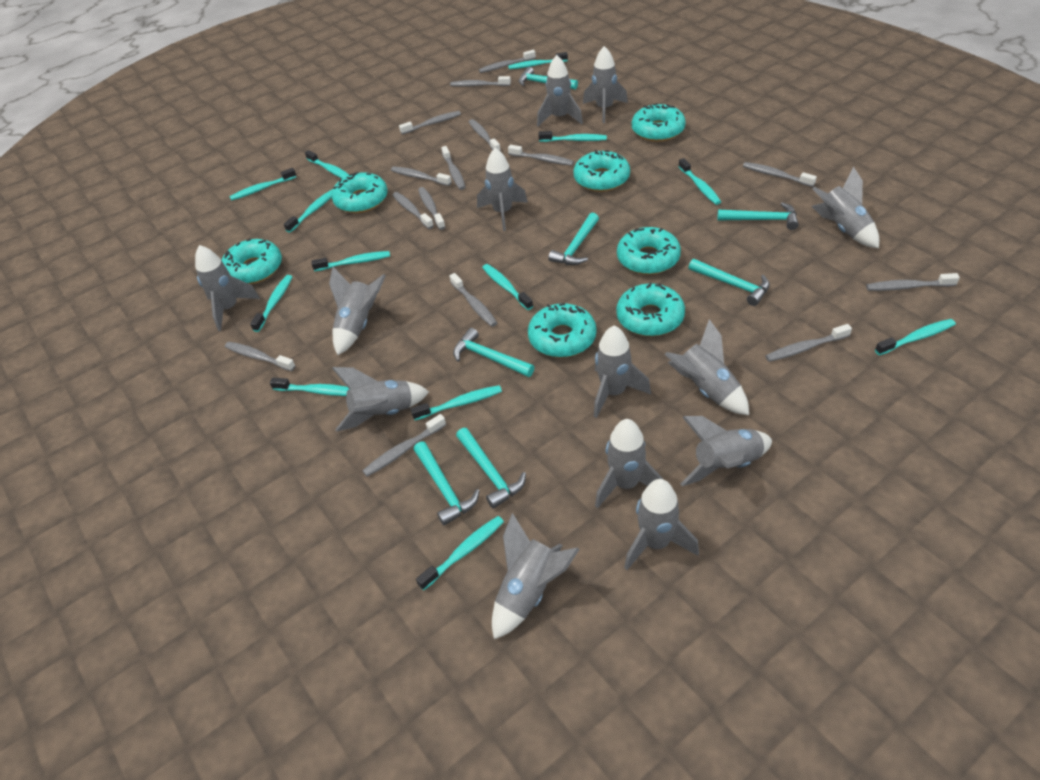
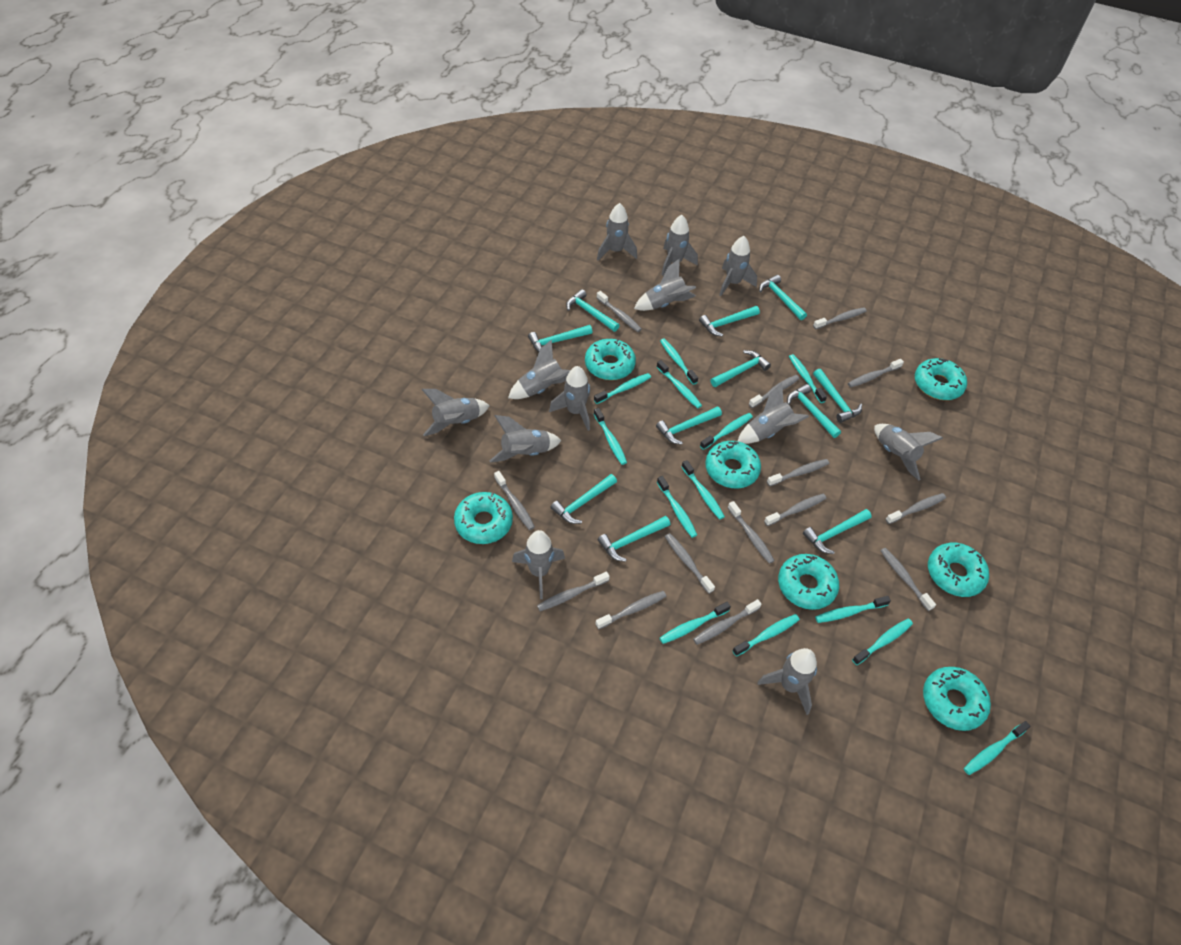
grey rocket: [195,245,260,331] [329,267,386,356] [332,367,429,432] [477,148,528,231] [492,513,580,639] [537,55,583,126] [583,46,628,123] [594,326,651,418] [595,419,663,509] [624,479,699,570] [665,319,749,415] [681,416,772,486] [811,167,879,248] = 13 -> [421,389,489,436] [489,415,561,463] [508,339,570,399] [512,530,565,599] [549,366,590,431] [597,203,637,260] [634,259,696,311] [661,215,698,275] [719,236,757,296] [738,383,809,444] [757,648,817,715] [874,424,943,480] = 12
grey toothbrush: [225,342,295,371] [363,414,446,477] [391,166,452,186] [392,192,434,229] [399,111,461,135] [418,187,445,230] [441,146,466,190] [449,273,497,327] [450,76,511,87] [469,119,501,151] [479,50,536,73] [508,145,574,166] [743,162,817,187] [765,324,852,362] [866,273,960,291] = 15 -> [494,471,535,530] [537,572,610,611] [595,591,666,629] [597,291,642,332] [665,533,715,594] [693,599,761,645] [728,501,775,564] [749,375,800,408] [764,494,826,526] [767,459,829,486] [813,307,867,329] [848,359,904,387] [881,548,936,611] [886,493,946,524] = 14
turquoise hammer: [413,442,480,526] [453,328,534,377] [456,428,526,509] [519,67,578,90] [548,212,599,265] [688,259,770,306] [717,202,799,230] = 7 -> [528,325,592,352] [551,474,617,524] [566,289,620,332] [598,516,670,562] [656,406,722,445] [699,306,760,337] [710,350,771,387] [759,275,807,320] [787,384,841,438] [803,509,872,554] [813,369,862,423] = 11

